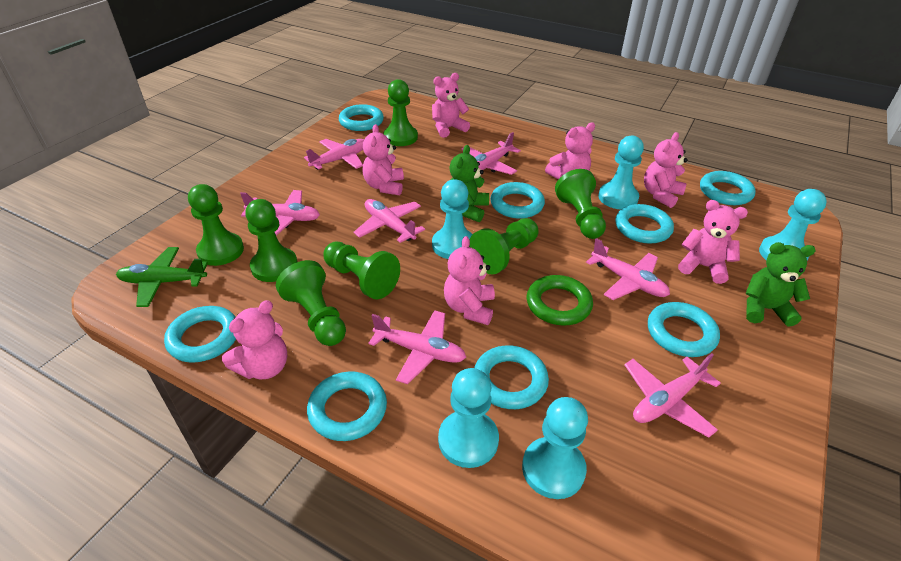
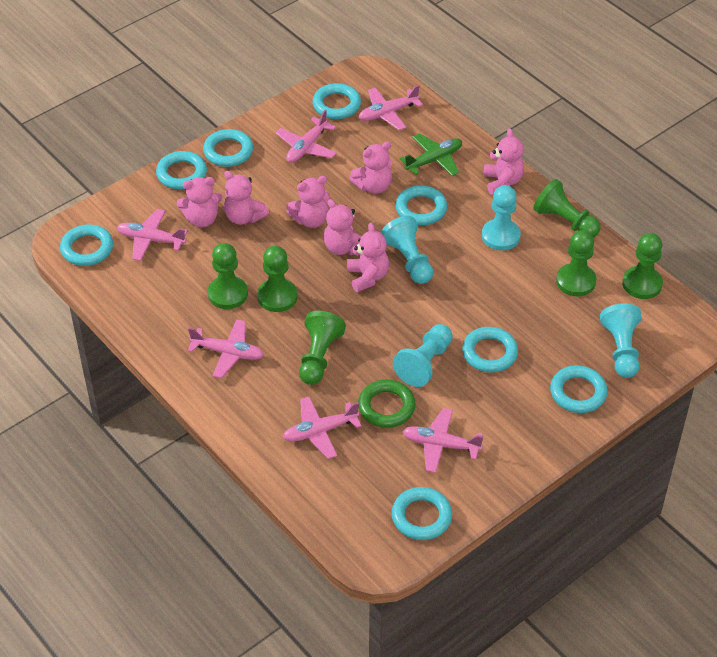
green pawn: [188,184,244,266] [245,199,297,282] [276,260,346,346] [323,242,400,299] [383,79,418,146] [469,218,538,274] [555,169,606,239] = 7 -> [208,243,248,309] [257,246,297,312] [299,311,346,385] [533,179,601,237] [556,230,596,296] [622,233,663,299] = 6
green teddy bear: [449,145,489,222] [746,242,816,327] = 2 -> none = 0
pink plane: [240,190,320,236] [304,139,364,170] [354,199,425,243] [368,310,466,384] [461,132,521,175] [586,238,670,300] [624,353,721,438] = 7 -> [117,209,188,261] [188,319,264,378] [276,109,337,163] [283,396,362,459] [359,85,423,130] [402,408,484,473] = 6
turquoise pawn: [432,179,473,259] [438,368,499,468] [522,397,588,499] [598,135,644,209] [759,189,827,261] = 5 -> [381,216,433,284] [393,324,453,387] [482,185,521,251] [600,303,642,378] = 4

